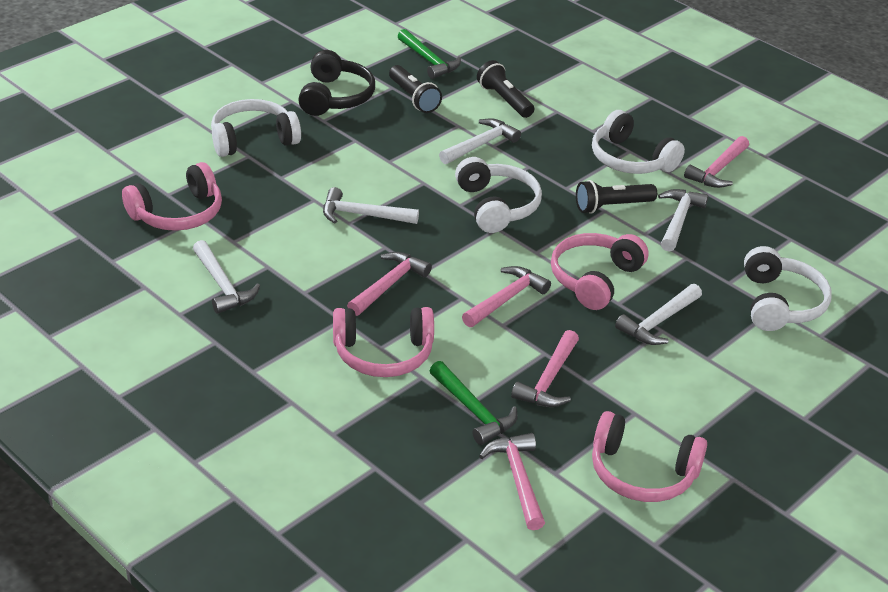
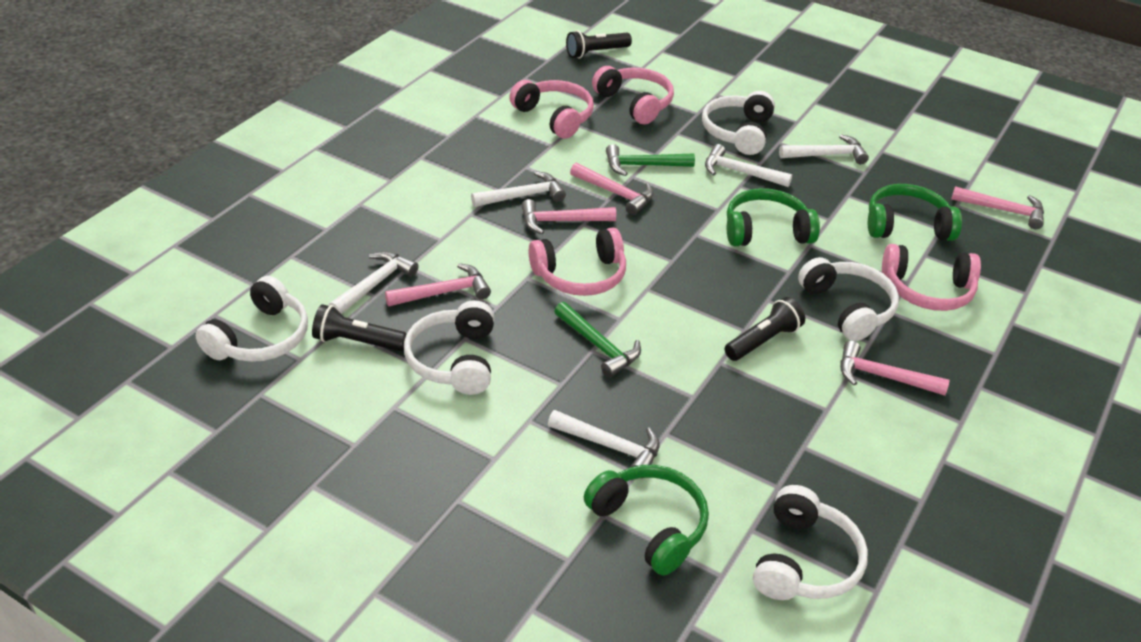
black headphones: [298,50,375,116] = 1 -> none = 0
green headphones: none = 0 -> [584,465,709,575] [727,188,820,246] [868,184,962,241] = 3
white headphones: [211,99,301,157] [455,157,542,233] [592,110,685,174] [744,246,832,331] = 4 -> [196,276,308,362] [404,300,494,395] [702,91,775,155] [753,485,868,600] [798,257,899,341] = 5

